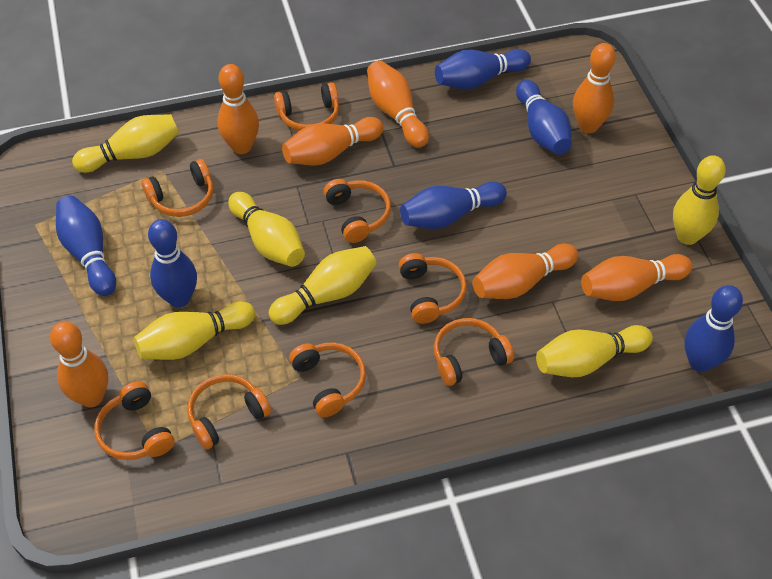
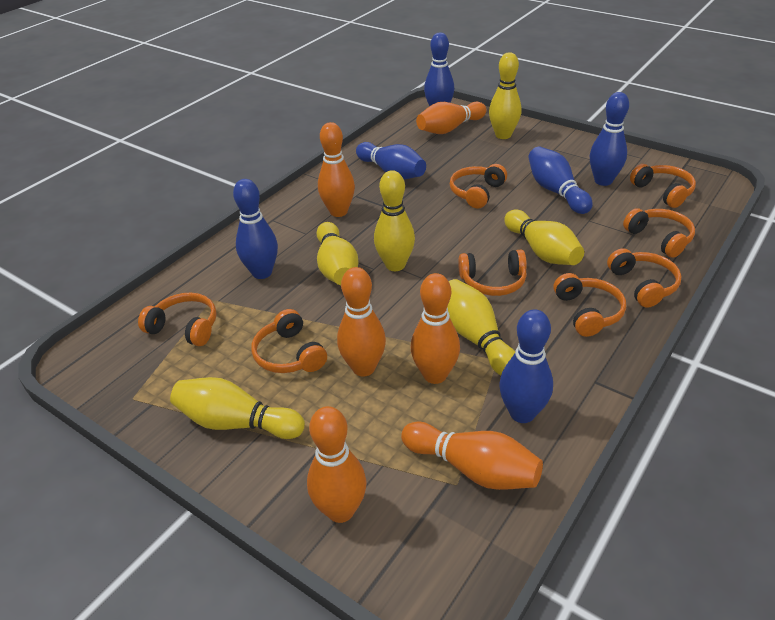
orange bowling pin: [50,321,108,407] [217,64,259,154] [282,117,384,166] [367,60,429,148] [472,244,578,299] [573,43,616,133] [581,254,692,301] = 7 -> [307,406,366,523] [318,122,355,217] [337,267,386,376] [401,421,543,490] [411,273,460,384] [416,102,486,134] = 6

